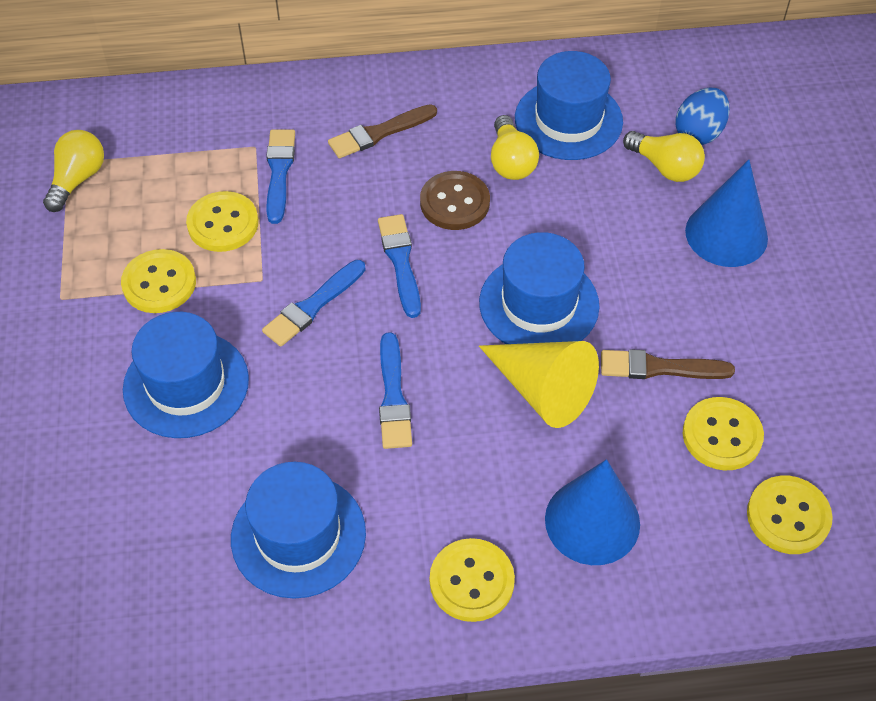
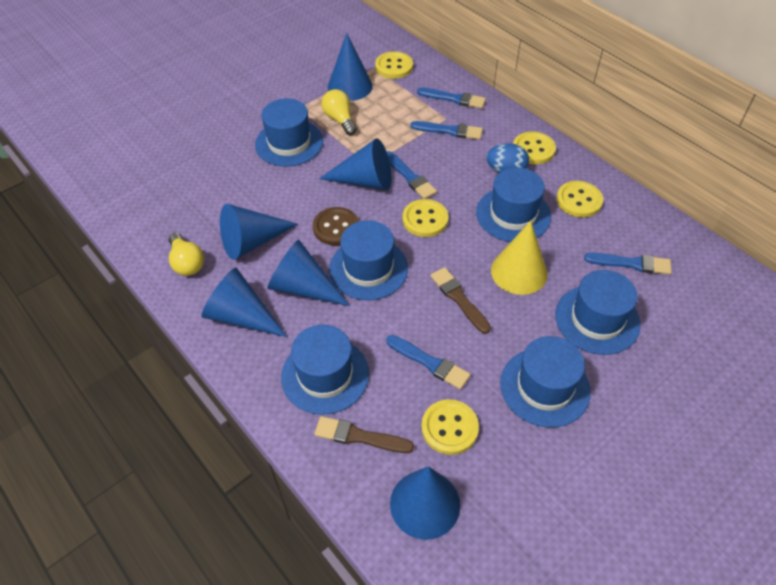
blue brush: [262,260,365,347] [266,129,295,224] [378,214,421,318] [379,332,412,449] = 4 -> [386,151,437,199] [386,335,471,390] [410,121,483,140] [417,88,486,109] [584,253,672,275] = 5
blue cone: [545,459,640,565] [685,160,768,267] = 2 -> [201,268,287,337] [220,204,298,260] [267,240,350,306] [319,138,391,190] [328,33,373,101] [390,466,460,540] = 6
blue hat: [123,312,249,438] [231,462,366,598] [479,232,599,344] [515,51,623,160] = 4 -> [255,98,323,167] [281,325,369,415] [329,220,408,300] [476,167,551,242] [500,336,591,427] [555,270,641,355] = 6
yellow light bulb: [43,130,104,212] [491,115,539,180] [623,131,705,182] = 3 -> [169,232,204,276] [321,89,357,135] = 2

